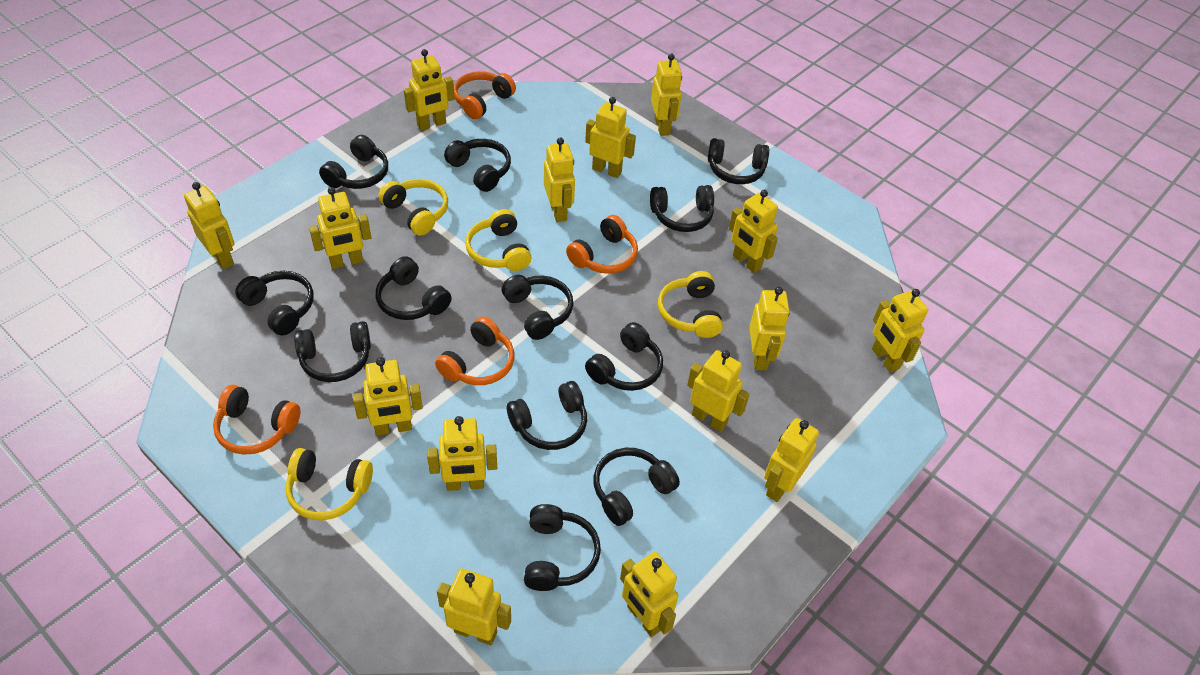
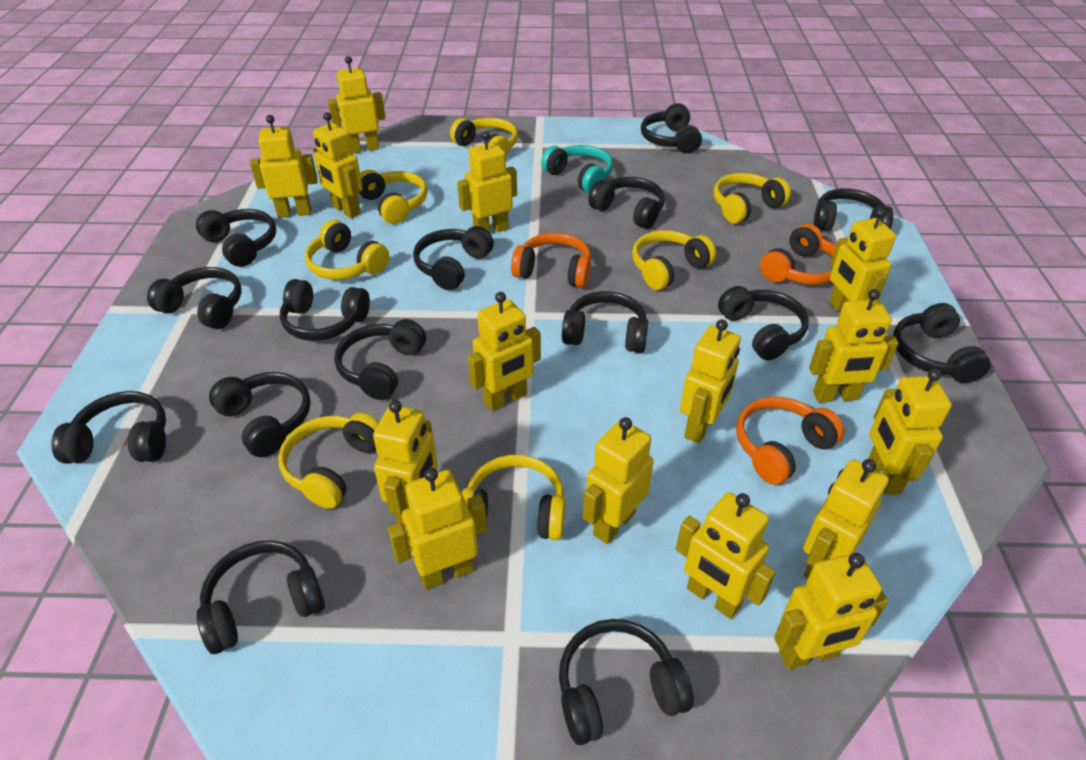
black headphones: [235,271,313,336] [294,321,371,382] [319,135,388,189] [376,256,452,320] [444,139,511,192] [502,275,573,340] [507,381,587,450] [524,504,601,591] [585,322,663,391] [594,448,680,526] [650,185,714,232] [708,138,769,184] = 12 -> [51,391,166,464] [147,267,241,329] [196,209,276,267] [196,540,325,654] [209,372,311,457] [280,279,370,341] [334,319,426,400] [413,226,494,290] [559,619,694,745] [562,291,648,353] [588,177,665,229] [641,103,702,154] [718,286,809,360] [814,188,894,231] [893,303,991,383] = 15
orange headphones: [213,385,300,455] [435,317,514,385] [454,71,516,119] [566,215,638,274] = 4 -> [511,233,591,288] [736,397,845,485] [760,224,836,285] = 3
turquoise headphones: none = 0 -> [541,145,613,194] = 1
yellow headphones: [286,448,373,521] [379,179,448,236] [465,209,531,271] [658,271,723,338] = 4 -> [278,413,379,509] [305,220,389,280] [359,170,427,224] [450,118,518,157] [462,455,566,540] [632,230,716,290] [713,173,791,224] = 7

